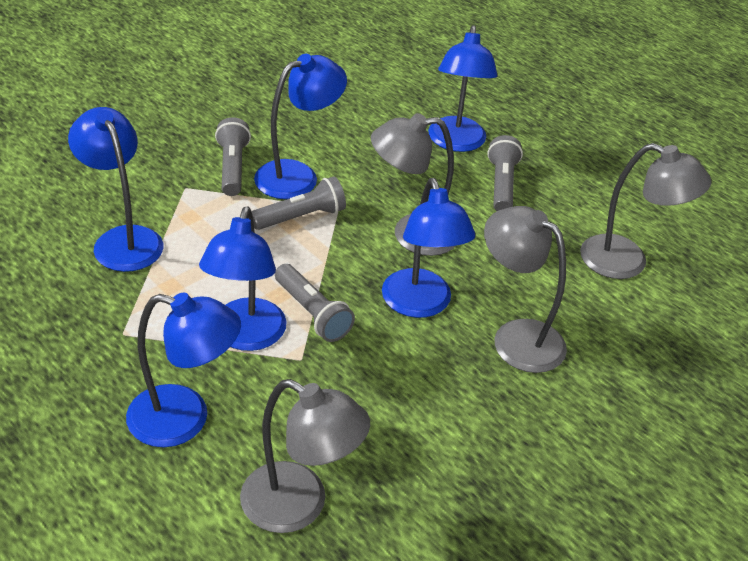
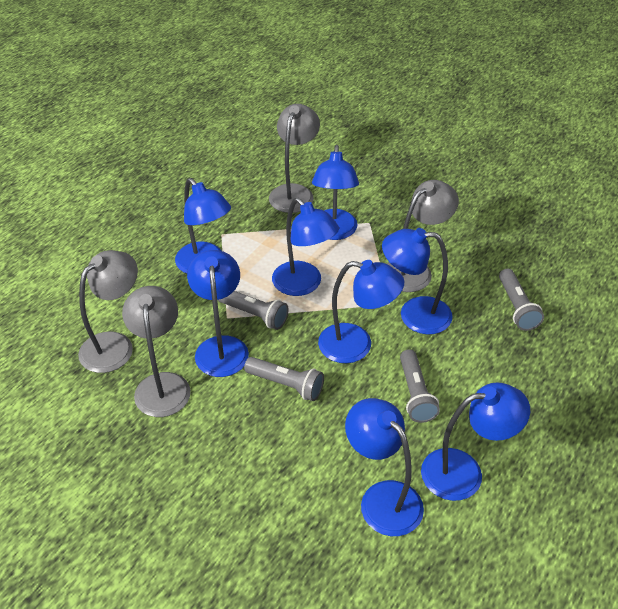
blue lamp: [68,107,163,272] [126,293,241,447] [199,206,287,351] [254,54,347,199] [382,178,475,318] [428,25,497,152] = 6 -> [175,178,231,274] [187,250,249,377] [272,198,339,296] [312,145,359,240] [318,260,404,363] [345,398,424,536] [382,228,453,334] [421,383,530,501] = 8

